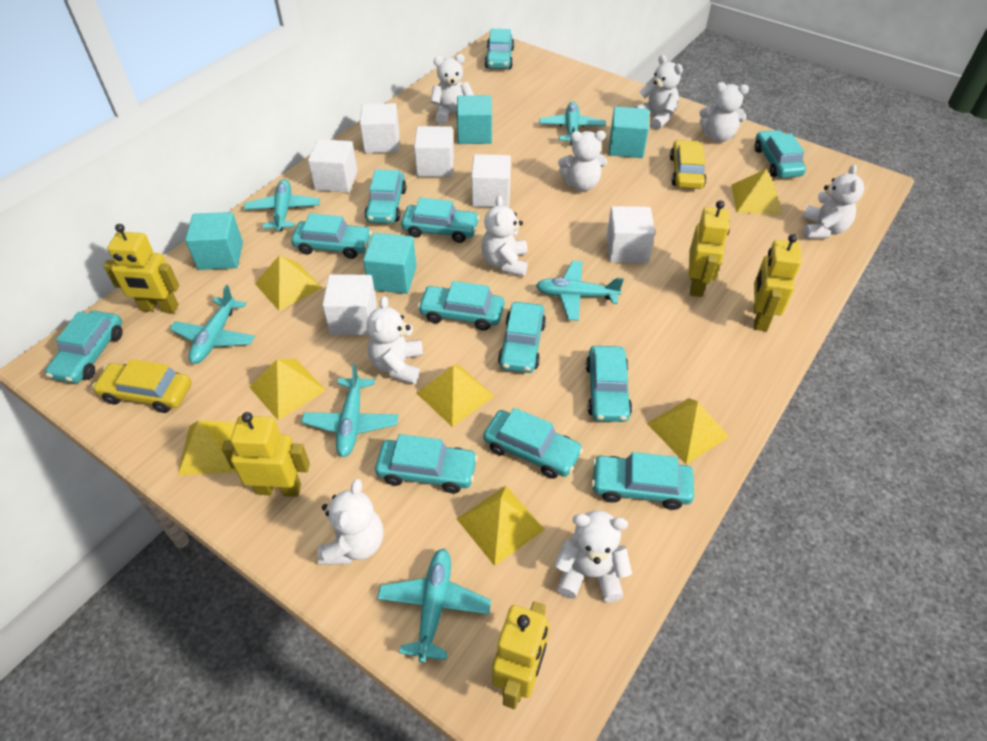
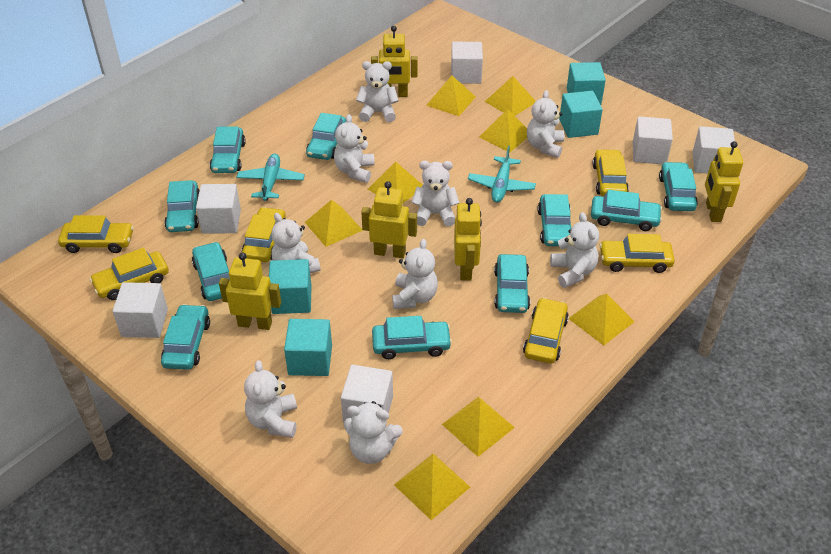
turquoise car: [45,311,123,383] [291,213,372,259] [365,169,406,224] [375,434,478,493] [401,197,479,243] [418,281,504,330] [483,408,583,479] [485,29,514,69] [498,302,546,373] [586,346,632,422] [591,452,694,510] [755,130,806,178] = 12 -> [161,304,210,370] [164,180,200,232] [192,242,230,301] [210,126,246,173] [306,113,346,160] [372,316,452,359] [494,254,530,313] [537,194,571,246] [591,190,662,231] [659,162,698,211] = 10
turquoise plane: [170,285,255,364] [244,179,320,231] [301,364,398,457] [377,548,491,663] [536,261,624,321] [539,102,606,145] = 6 -> [236,153,305,201] [468,146,536,203] = 2
yellow car: [92,359,192,413] [670,140,706,189] = 2 -> [58,215,134,253] [90,248,169,300] [242,207,286,262] [523,298,569,364] [592,149,629,197] [599,234,675,273] = 6
yellow pyramid: [178,420,236,475] [249,359,326,421] [254,255,322,311] [417,364,494,427] [457,486,545,566] [647,398,729,464] [731,169,782,215] = 7 -> [305,200,363,247] [368,162,422,203] [394,454,470,520] [426,76,475,116] [442,397,515,457] [479,109,527,152] [485,76,536,116] [568,294,635,345] = 8

